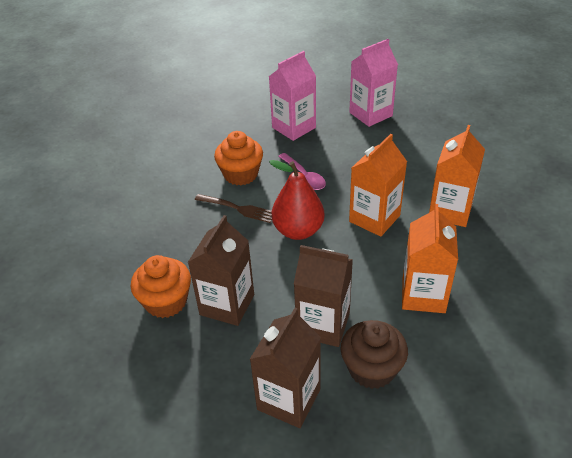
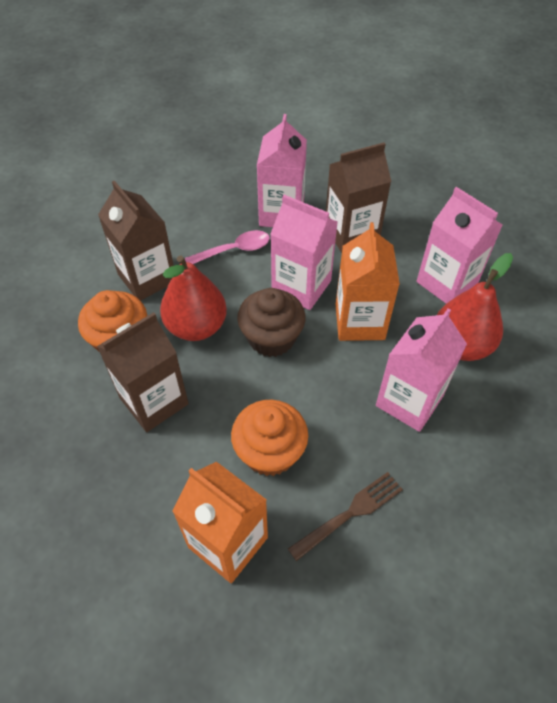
orange carton: [349,134,407,237] [402,204,458,313] [429,125,485,227] = 3 -> [172,462,268,583] [336,222,400,341] = 2
pink carton: [269,51,316,141] [349,39,398,127] = 2 -> [257,114,307,227] [270,195,337,310] [376,308,467,432] [417,187,502,303] = 4
red pear: [269,160,325,240] = 1 -> [160,255,227,341] [437,253,513,361] = 2

